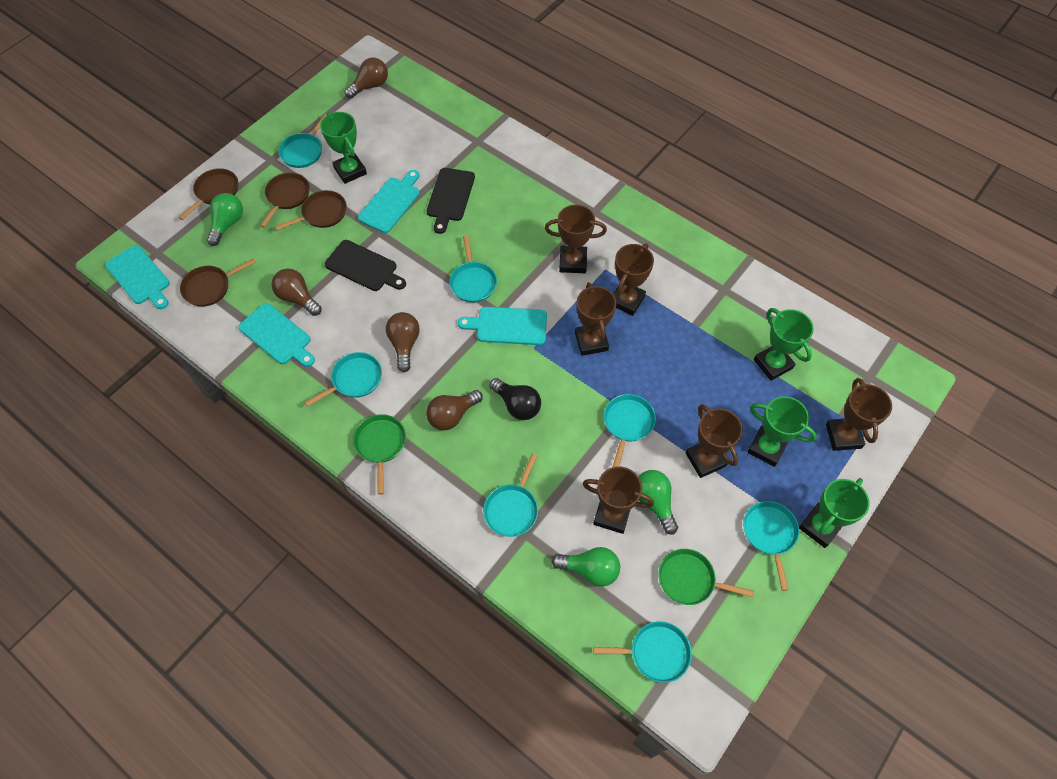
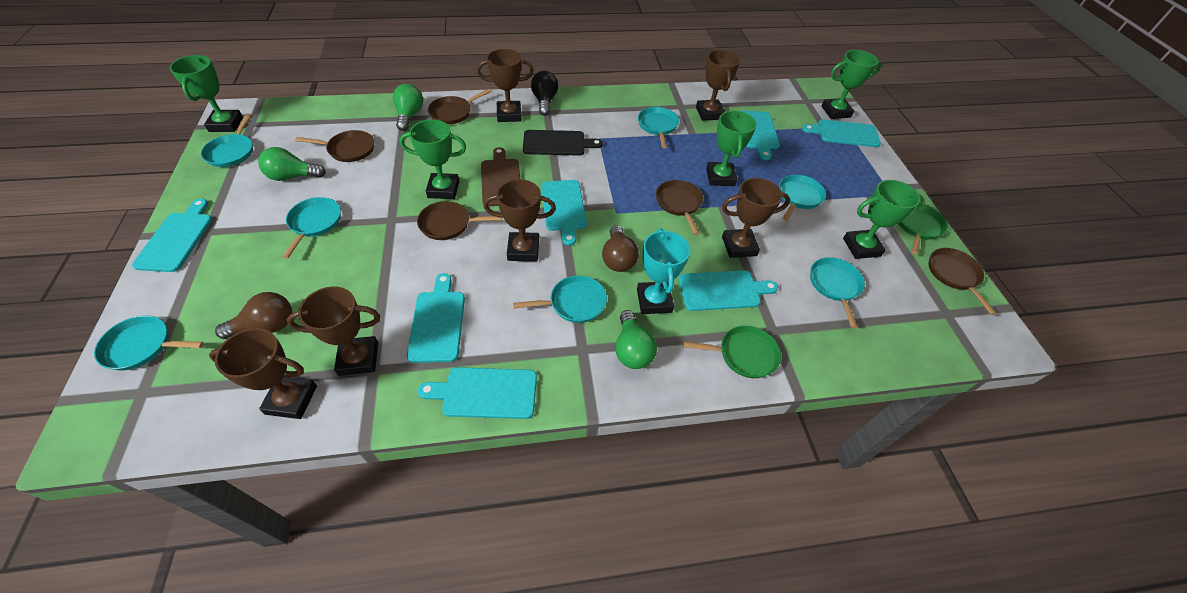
black cutting board: [325,240,406,291] [426,168,475,234] = 2 -> [523,130,603,156] = 1
brown cutting board: none = 0 -> [481,147,520,207] = 1
brown light bulb: [272,268,322,316] [344,58,388,98] [386,312,420,372] [426,390,483,431] = 4 -> [215,292,292,339] [602,225,639,272] = 2
brown pan: [179,168,238,220] [180,258,256,307] [260,172,310,228] [275,190,347,231] = 4 -> [295,130,374,162] [417,201,502,240] [428,89,492,124] [656,180,703,235] [928,248,997,315] = 5
green trophy: [320,112,367,184] [747,396,817,467] [754,308,814,381] [799,478,870,548] = 4 -> [170,55,243,132] [399,119,466,199] [706,111,757,186] [821,50,881,119] [843,180,923,259] = 5
turquoise cutting board: [105,245,170,309] [238,303,315,367] [358,170,420,233] [458,307,547,345] = 4 -> [132,199,212,272] [407,273,465,363] [418,367,537,419] [541,180,587,245] [678,270,778,311] [741,111,780,160] [802,119,881,147] = 7
turquoise trophy: none = 0 -> [637,228,690,314] = 1

